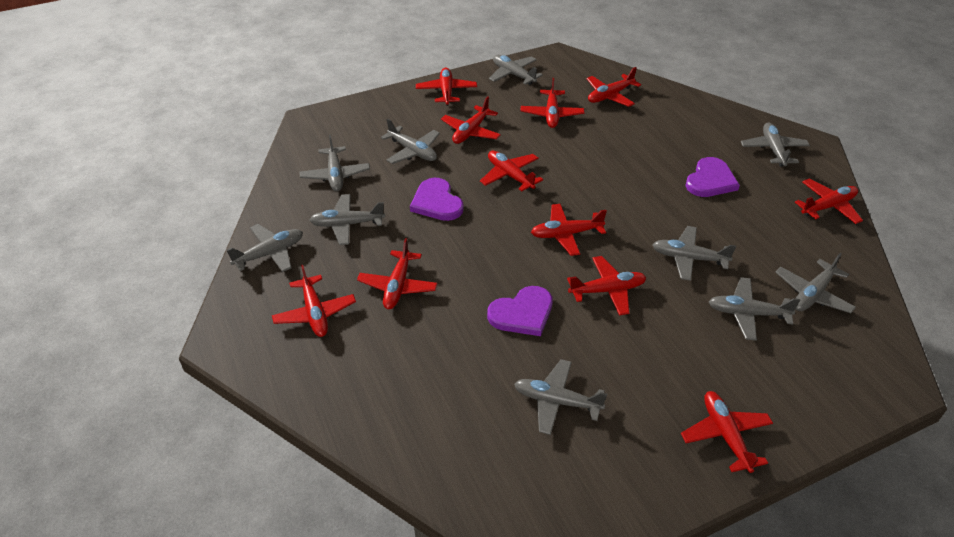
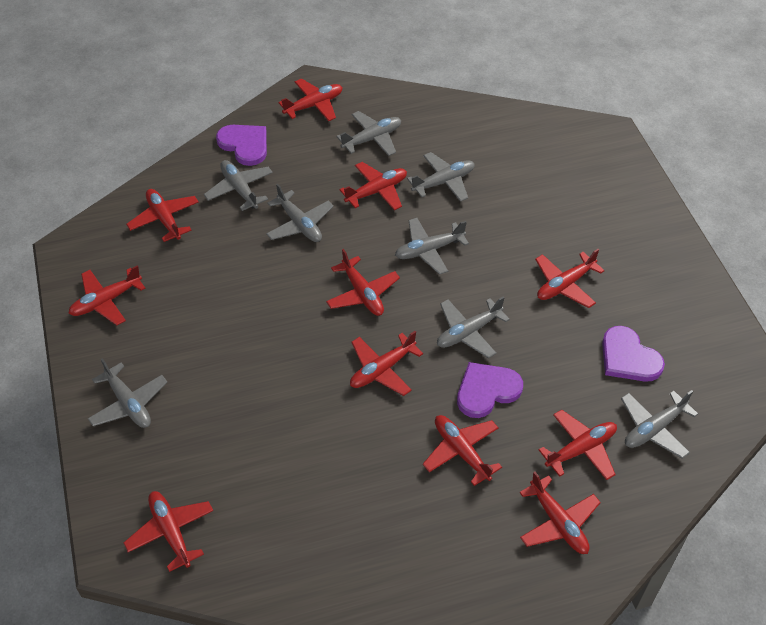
grey plane: [227,224,303,272] [299,135,370,192] [310,194,385,245] [381,119,440,164] [489,55,543,85] [514,359,607,435] [653,226,736,281] [709,277,800,341] [741,123,810,167] [775,253,856,313] = 10 -> [88,358,167,428] [204,160,273,211] [266,184,334,242] [336,111,401,156] [395,218,469,275] [407,152,475,202] [437,296,510,359] [621,390,698,459] = 8

